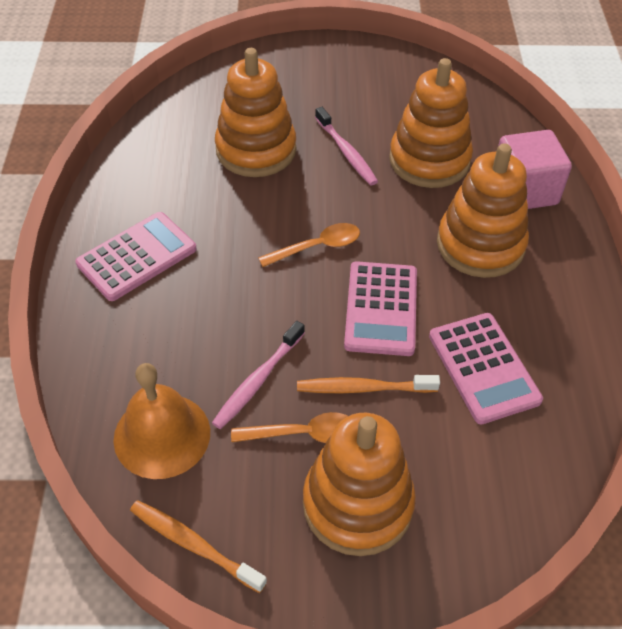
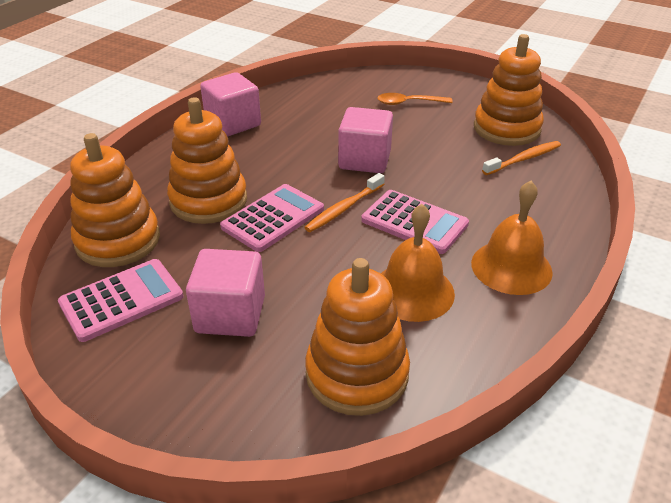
orange bell: [113,363,210,479] = 1 -> [381,204,455,322] [471,181,553,295] = 2
orange spoon: [231,412,348,443] [258,223,360,267] = 2 -> [377,93,453,105] = 1
pink cube: [498,130,572,209] = 1 -> [186,249,265,337] [200,72,261,137] [338,107,393,173] = 3
pink toothbrush: [212,321,305,429] [315,107,378,185] = 2 -> none = 0

